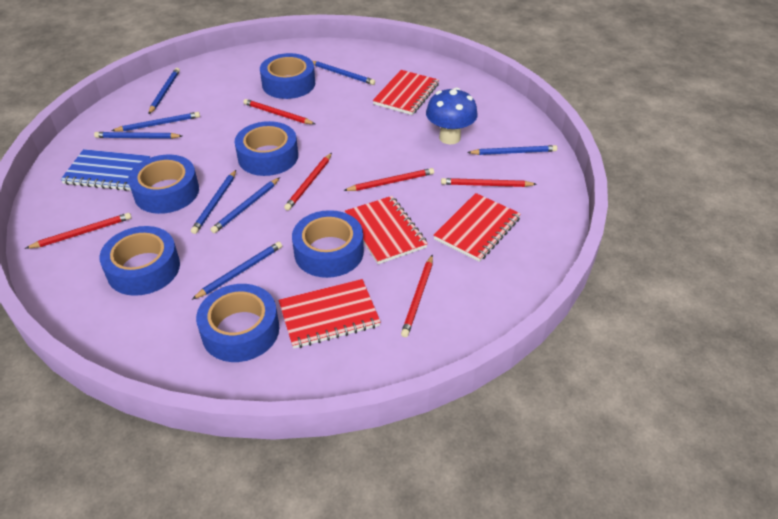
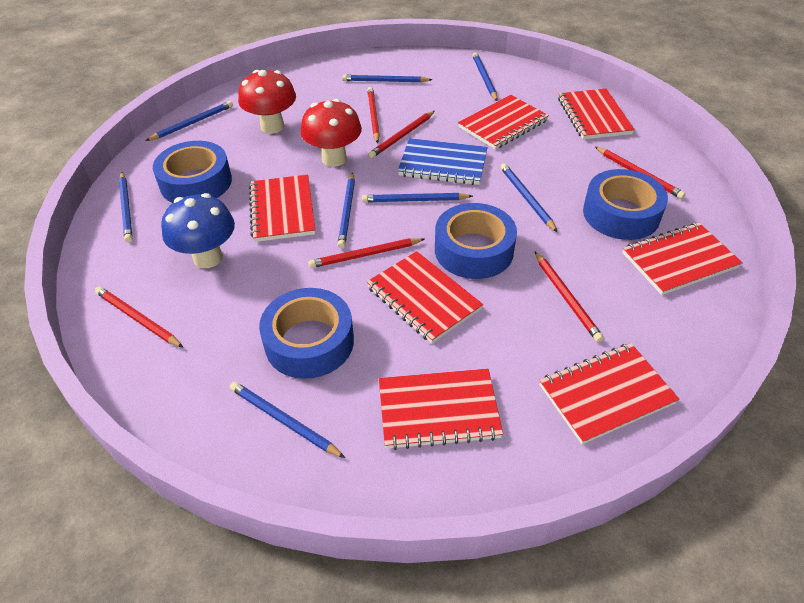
blue tape: [100,226,180,296] [128,155,199,214] [196,284,279,362] [235,121,298,176] [260,53,315,99] [292,210,364,278] = 6 -> [153,141,232,203] [259,288,354,379] [435,203,517,279] [583,169,668,240] = 4
red mushroom: none = 0 -> [238,70,296,134] [301,99,362,167] = 2
red notebook: [279,279,381,349] [345,196,428,264] [373,70,439,115] [433,193,521,262] = 4 -> [249,175,315,242] [367,251,483,343] [379,369,503,450] [458,95,549,150] [539,343,679,444] [558,89,635,139] [622,223,743,295] = 7

